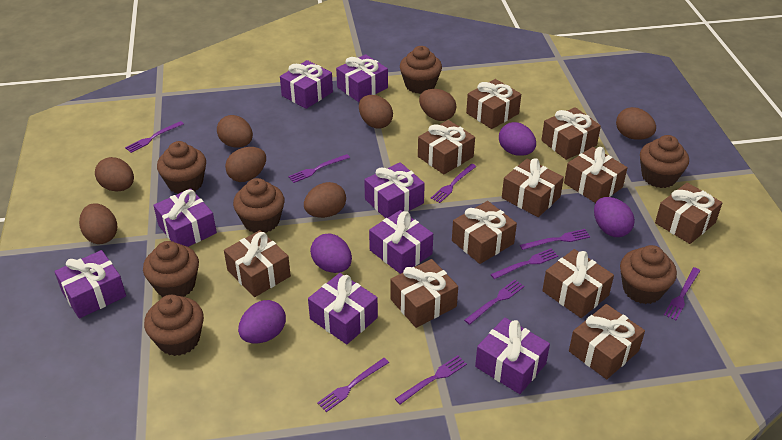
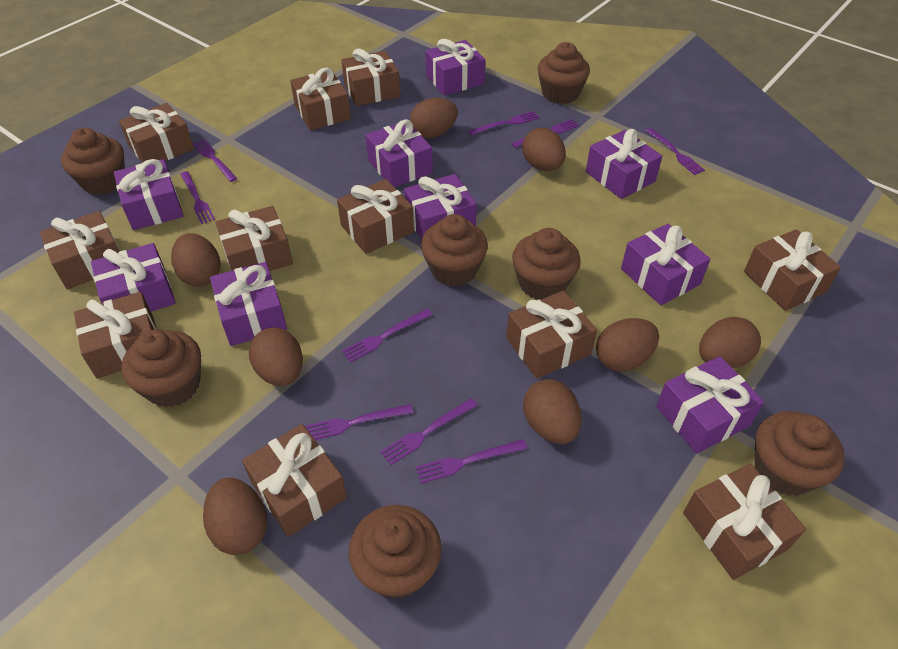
purple egg: [238,300,286,343] [310,234,352,273] [499,122,536,156] [594,197,635,237] = 4 -> none = 0
purple gift: [54,250,126,319] [153,189,217,247] [280,60,333,109] [308,273,378,344] [336,54,388,102] [364,162,425,218] [369,210,433,274] [475,318,550,394] = 8 -> [91,243,176,312] [114,159,184,230] [210,262,287,346] [366,119,433,187] [404,174,477,240] [425,39,485,96] [586,129,663,199] [621,224,711,305] [656,356,764,454] = 9

